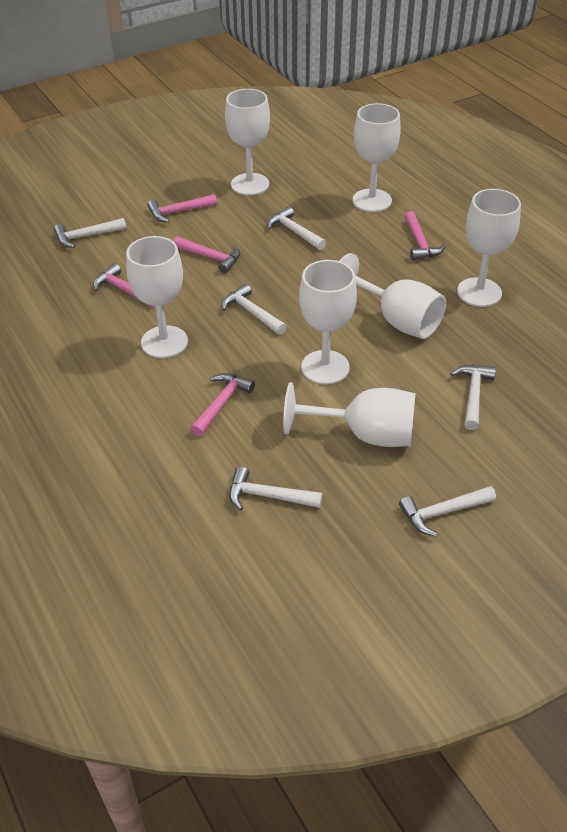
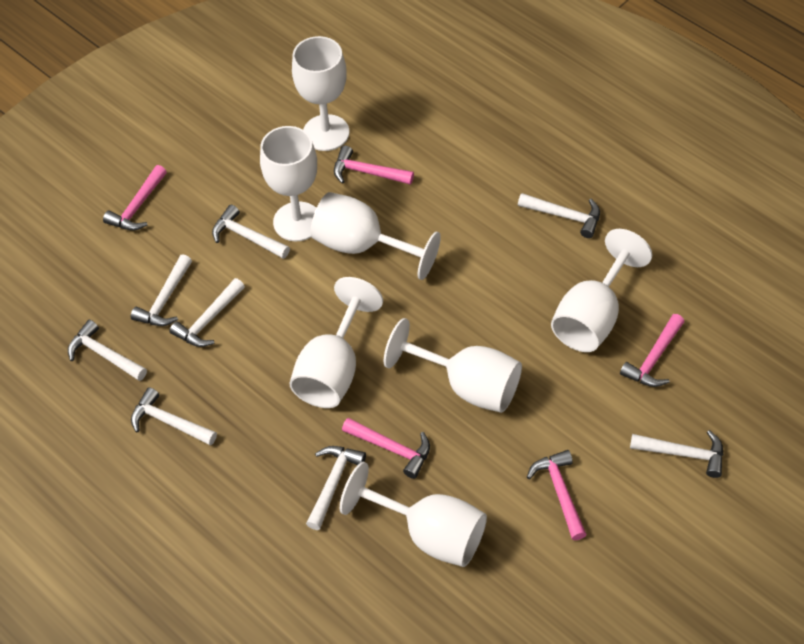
white hammer: [54,218,126,248] [222,284,287,335] [229,466,322,511] [267,206,326,250] [399,486,496,537] [450,365,496,430] = 6 -> [68,320,147,381] [131,254,192,326] [131,387,217,446] [170,278,245,347] [212,205,290,259] [306,446,366,530] [518,193,600,238] [630,430,723,478] = 8

